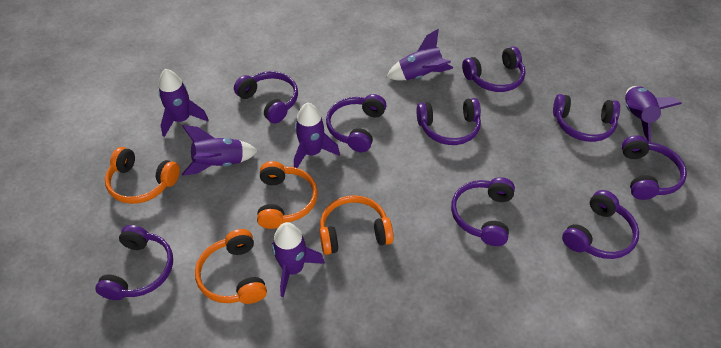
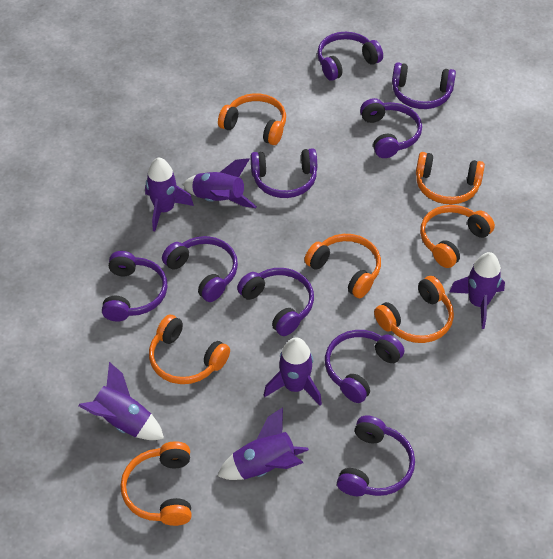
orange headphones: [105,147,180,204] [195,229,267,304] [257,161,318,229] [320,195,394,255] = 4 -> [120,441,192,526] [149,315,230,384] [218,93,286,145] [304,234,381,298] [374,276,454,343] [416,152,485,205] [420,205,495,268] = 7

